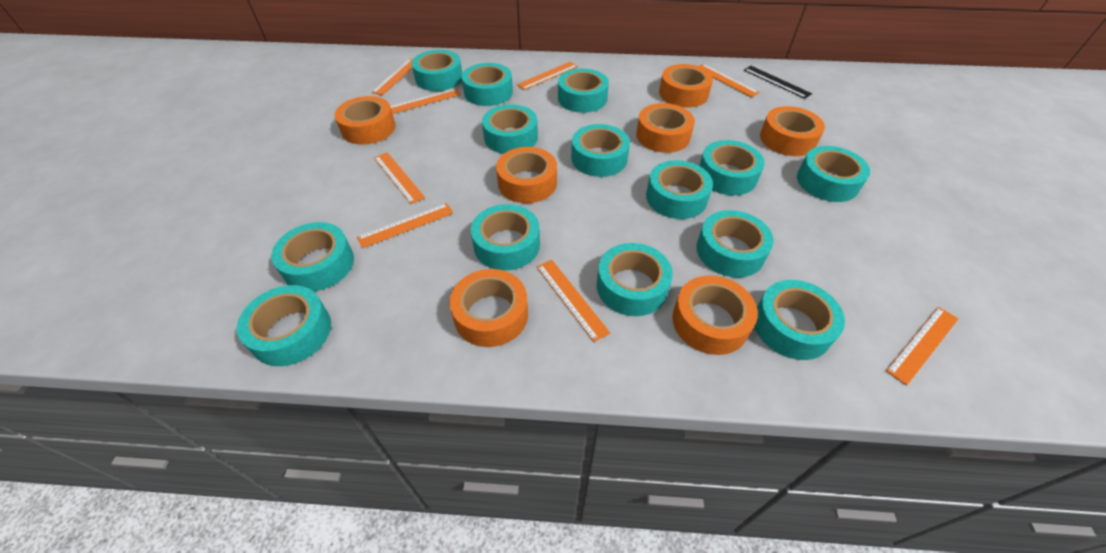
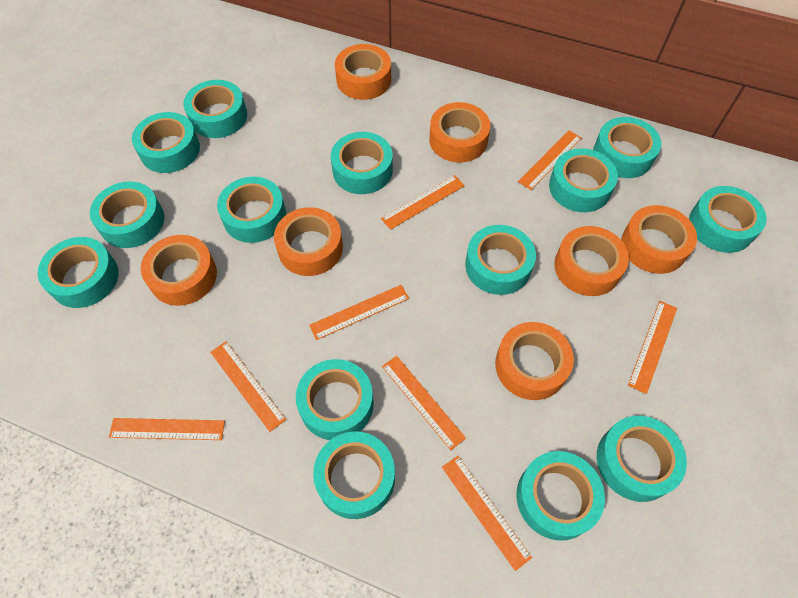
black ruler: [744,66,812,99] = 1 -> none = 0

